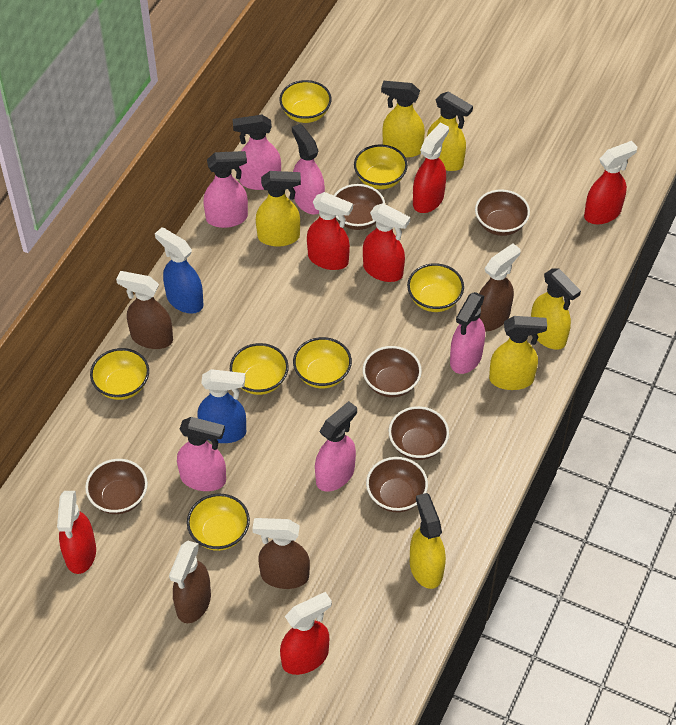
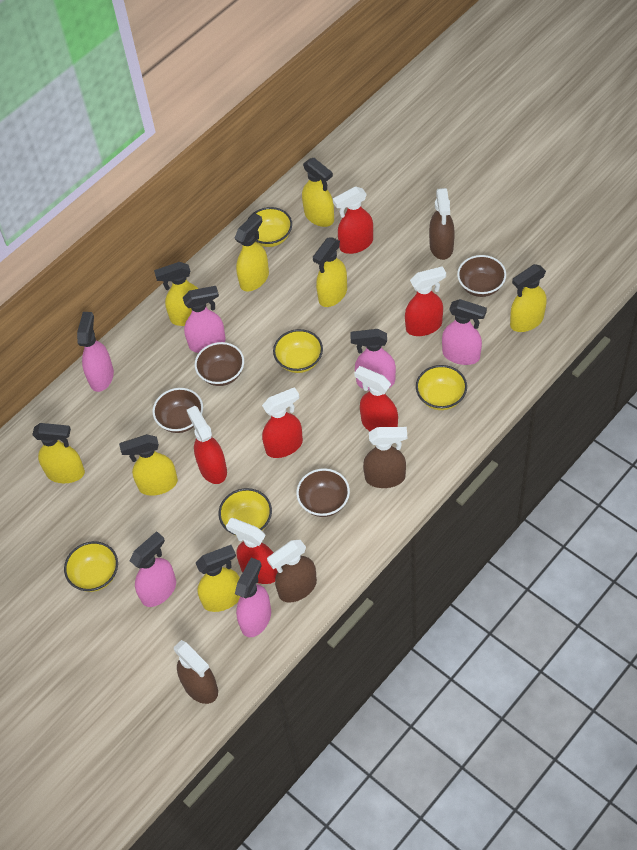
blue spray bottle: [155,228,203,314] [197,369,246,443] = 2 -> none = 0
brown bowl: [85,459,148,514] [333,184,385,230] [363,346,422,398] [366,457,428,512] [389,406,449,460] [475,189,530,236] = 6 -> [153,388,203,433] [195,342,244,386] [296,468,350,517] [457,255,506,297] = 4
yellow bowl: [90,348,149,400] [187,494,250,551] [230,343,289,395] [279,80,331,123] [293,337,352,389] [354,144,408,189] [407,263,464,312] = 7 -> [64,541,118,592] [218,488,272,535] [248,207,292,247] [273,329,323,373] [416,365,467,410] = 5
yellow spray bottle: [256,171,301,247] [381,81,425,158] [410,493,446,589] [427,91,473,171] [489,316,547,390] [531,269,581,350] = 6 -> [32,423,85,483] [119,434,178,496] [154,262,199,326] [196,545,240,612] [235,213,269,291] [302,158,334,227] [313,237,347,307] [510,264,547,332] = 8

